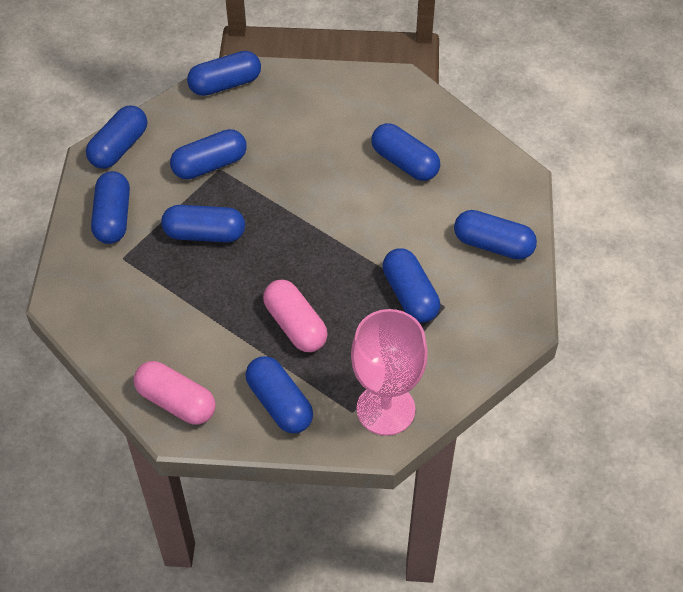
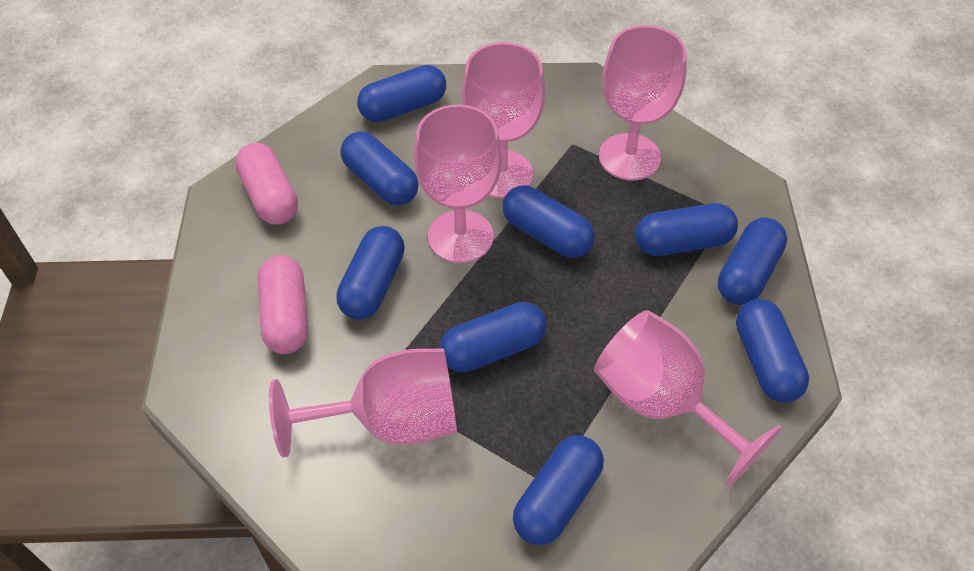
pink goblet: [351,309,428,436] = 1 -> [269,348,457,457] [414,105,502,263] [462,42,545,198] [594,310,782,487] [599,25,687,180] = 5

